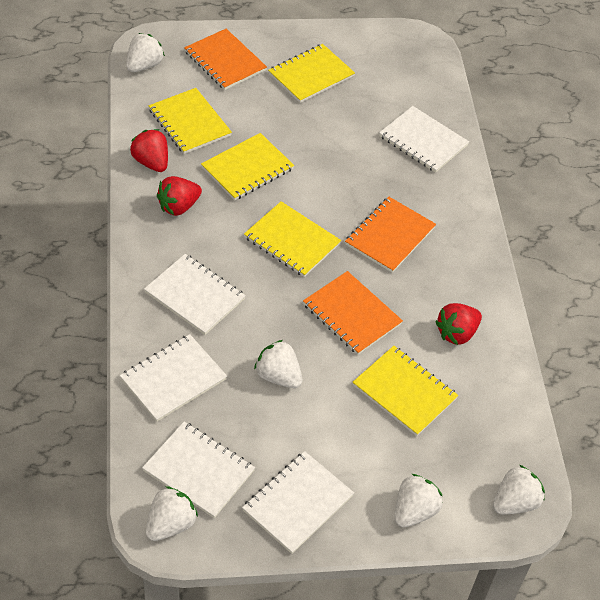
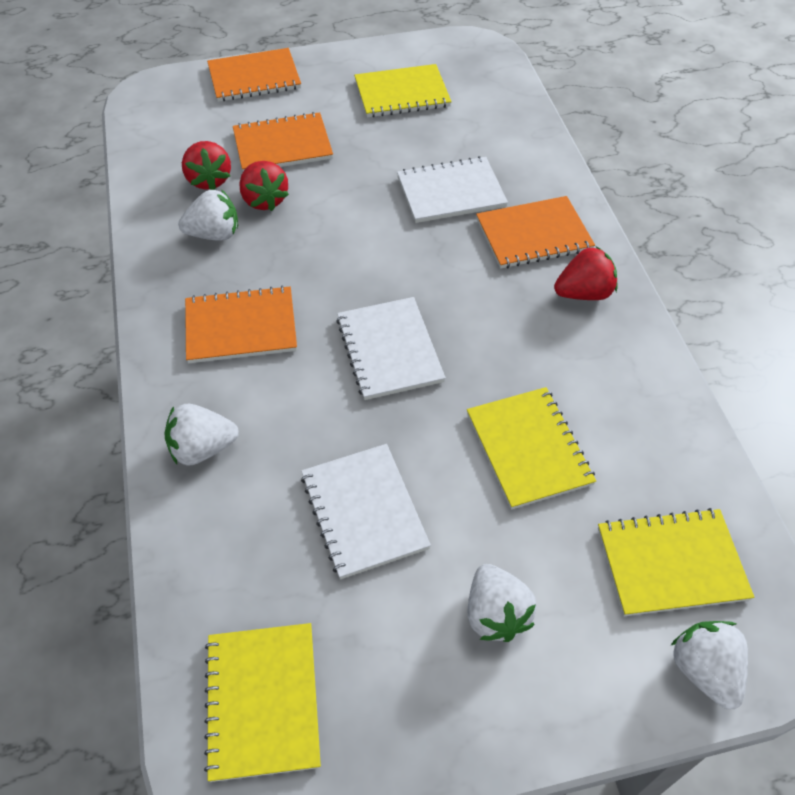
orange notebook: [184,29,267,90] [303,271,403,355] [345,197,436,273] = 3 -> [185,286,297,363] [207,48,301,102] [233,112,333,171] [476,196,595,269] = 4
white notebook: [120,334,227,422] [142,422,255,518] [144,254,246,335] [242,451,354,554] [379,106,469,173] = 5 -> [301,444,431,579] [336,297,446,400] [397,156,508,223] = 3
white strawberry: [126,33,165,72] [146,486,198,541] [254,340,302,388] [395,474,443,527] [493,465,545,515] = 5 -> [164,404,239,466] [178,189,238,241] [467,564,537,642] [671,621,748,710] = 4
yellow notebook: [149,88,232,154] [201,133,294,200] [244,201,341,277] [268,44,355,103] [353,346,458,436] = 5 -> [204,623,321,782] [354,64,452,117] [467,387,596,510] [598,508,754,616] = 4

